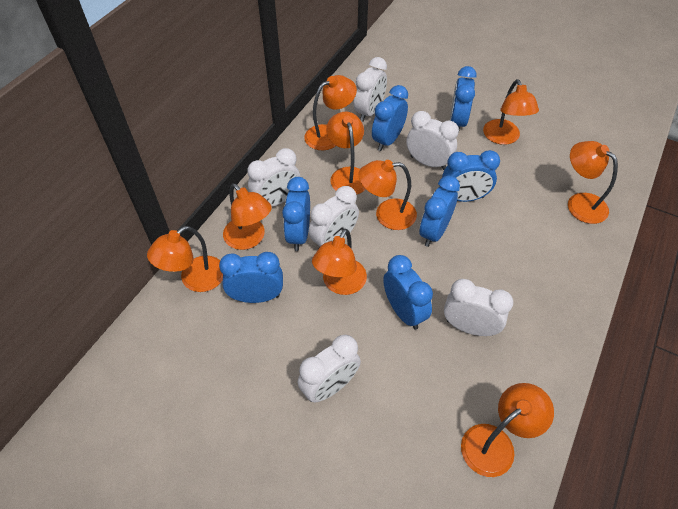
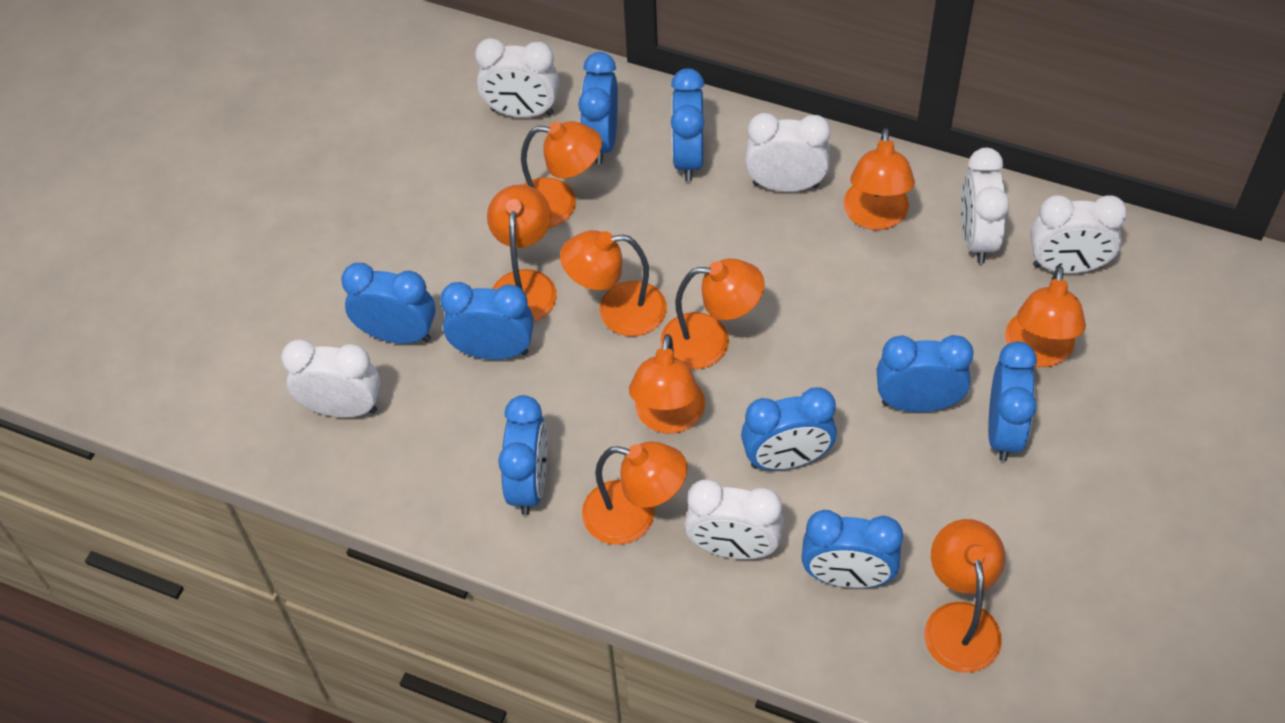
blue clock: [219,252,283,303] [282,177,310,251] [372,85,408,151] [383,255,433,330] [420,176,460,247] [442,150,500,202] [450,66,477,130] = 7 -> [341,263,436,344] [440,282,534,360] [498,395,547,515] [578,52,618,164] [671,68,705,182] [741,387,837,470] [802,510,903,588] [877,335,974,412] [988,341,1037,462] = 9

